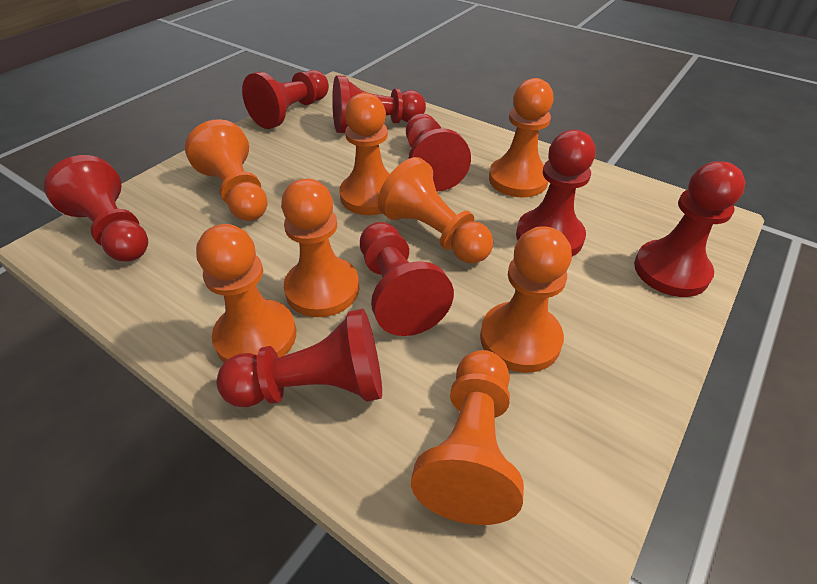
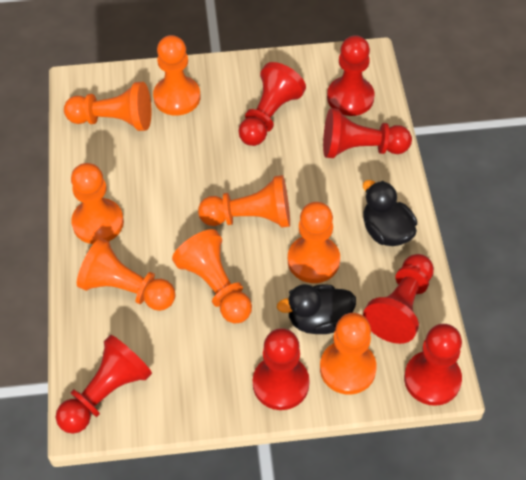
black duck: none = 0 -> [277,284,356,334] [363,180,417,246] = 2
red pawn: [44,155,148,261] [217,309,382,407] [242,70,329,129] [332,75,426,133] [360,222,454,336] [406,113,471,191] [516,130,595,256] [634,161,745,297] = 8 -> [56,334,152,434] [238,62,306,146] [253,328,310,410] [323,108,412,158] [327,35,375,116] [363,254,434,344] [404,324,462,406] = 7

